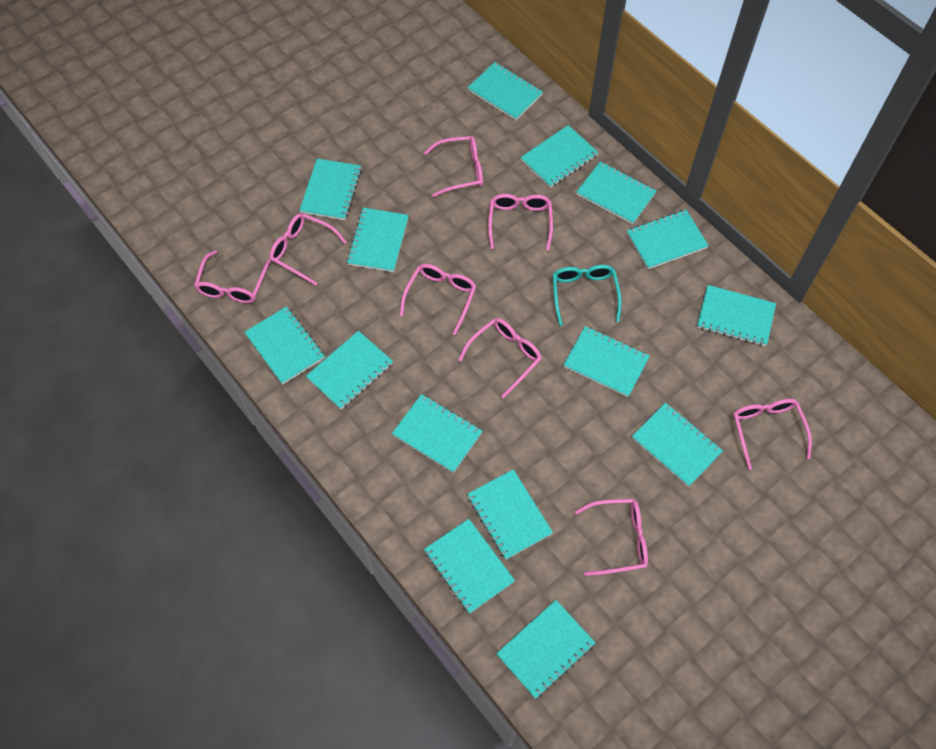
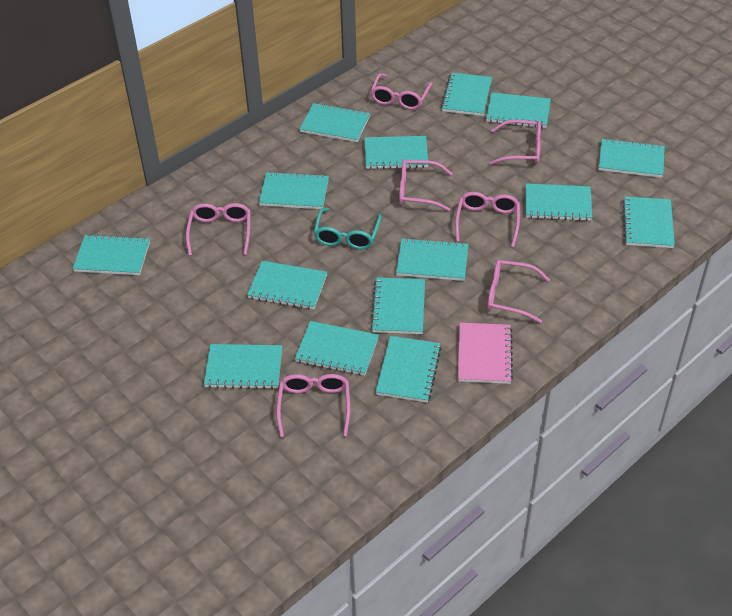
pink glasses: [194,250,271,303] [269,213,347,286] [400,264,476,335] [424,136,483,197] [458,318,542,399] [488,194,553,251] [575,499,648,576] [733,399,812,470] = 8 -> [186,203,251,256] [276,374,350,437] [371,73,433,110] [399,159,453,211] [455,192,520,247] [487,260,550,323] [489,120,541,165] = 7
pink notebook: none = 0 -> [458,323,513,384] = 1

